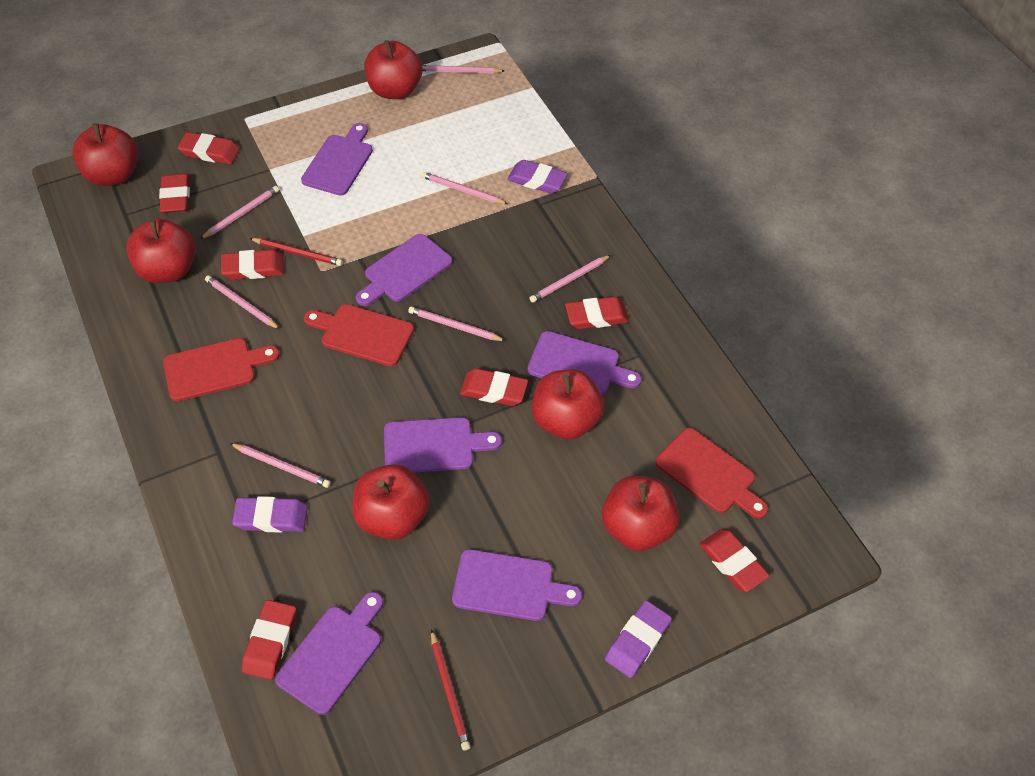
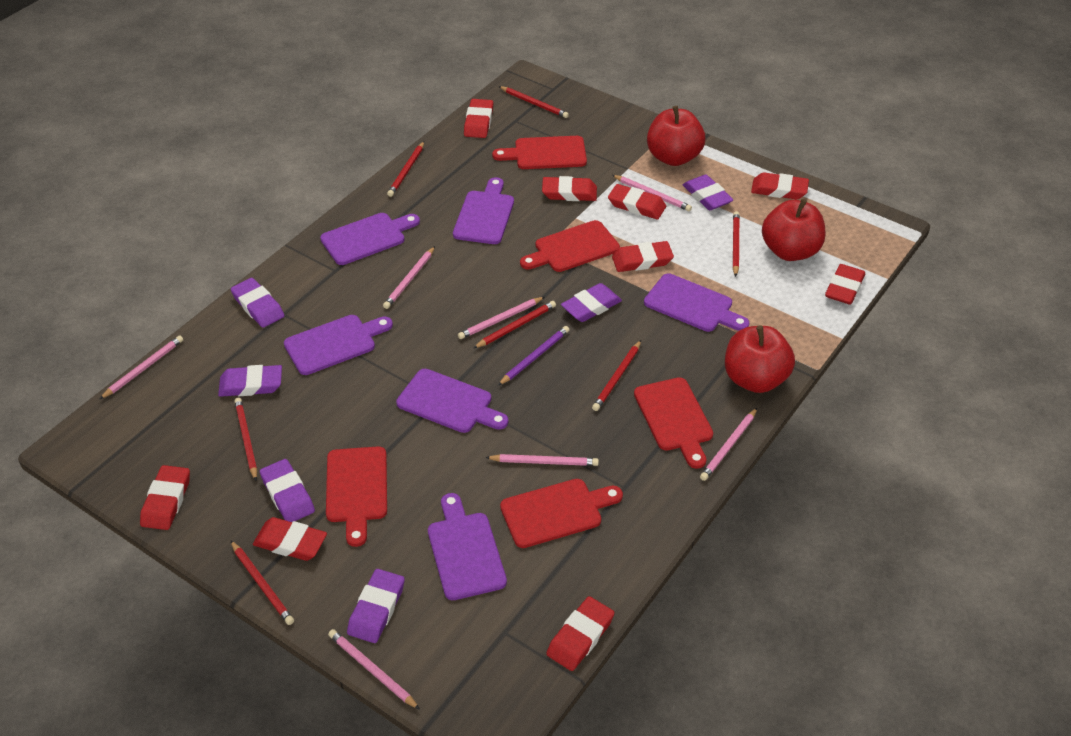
purple eraser: [232,496,308,533] [507,160,567,193] [605,601,672,678] = 3 -> [218,365,282,397] [231,278,285,328] [260,459,315,522] [347,569,405,643] [561,283,622,322] [683,174,733,210] = 6
purple pencil: none = 0 -> [498,326,569,385] = 1
red apple: [72,123,138,186] [126,218,196,283] [352,464,429,540] [364,40,422,99] [532,369,604,440] [602,476,680,551] = 6 -> [647,106,705,166] [725,325,795,393] [762,199,825,261] = 3
red cutting board: [163,338,280,402] [304,304,414,366] [656,428,768,519] = 3 -> [326,446,387,547] [492,136,587,169] [500,479,623,548] [520,220,620,272] [634,377,713,469] = 5
red eraser: [159,174,190,213] [178,132,240,164] [221,250,284,280] [242,600,296,680] [460,368,528,406] [565,297,629,329] [699,529,770,592] = 7 -> [140,465,190,530] [253,517,327,561] [464,99,493,138] [542,176,597,201] [546,596,614,671] [608,184,666,219] [612,241,674,272] [751,172,809,199] [825,264,865,305] = 9
red pencil: [249,238,343,266] [431,629,470,750] = 2 -> [230,540,294,625] [234,398,257,481] [387,142,424,197] [474,301,556,348] [499,86,569,118] [592,340,641,411] [733,211,740,277] = 7

